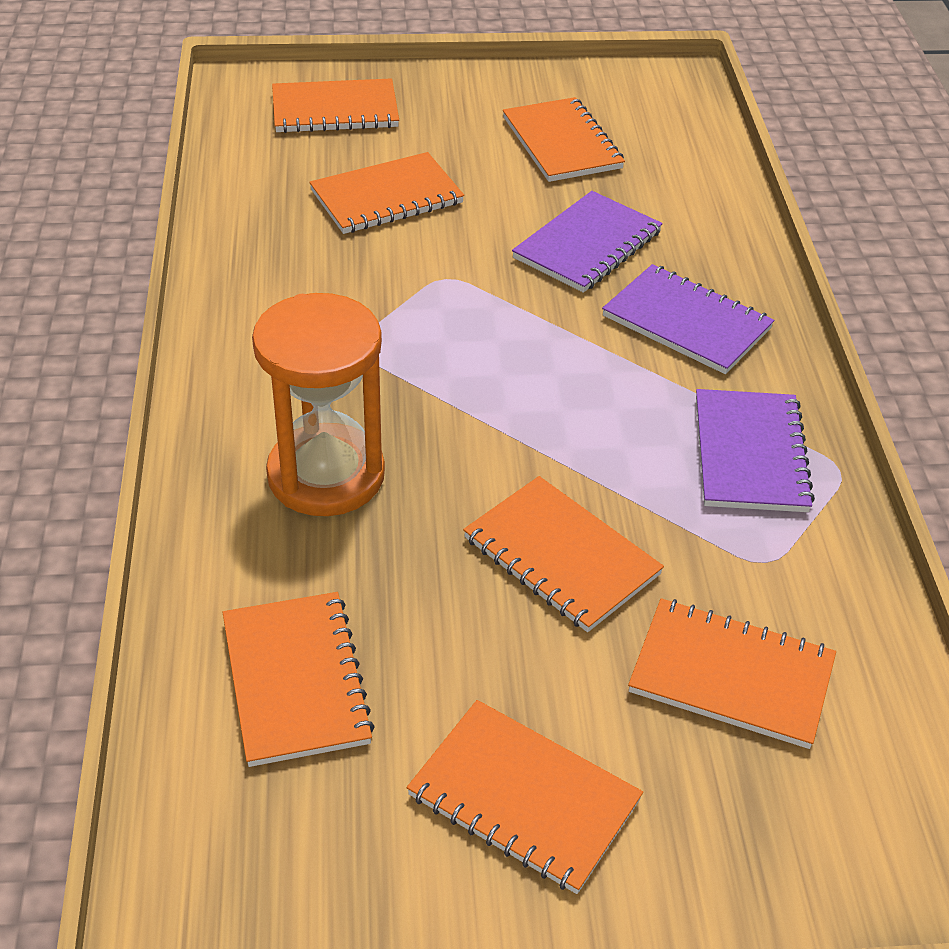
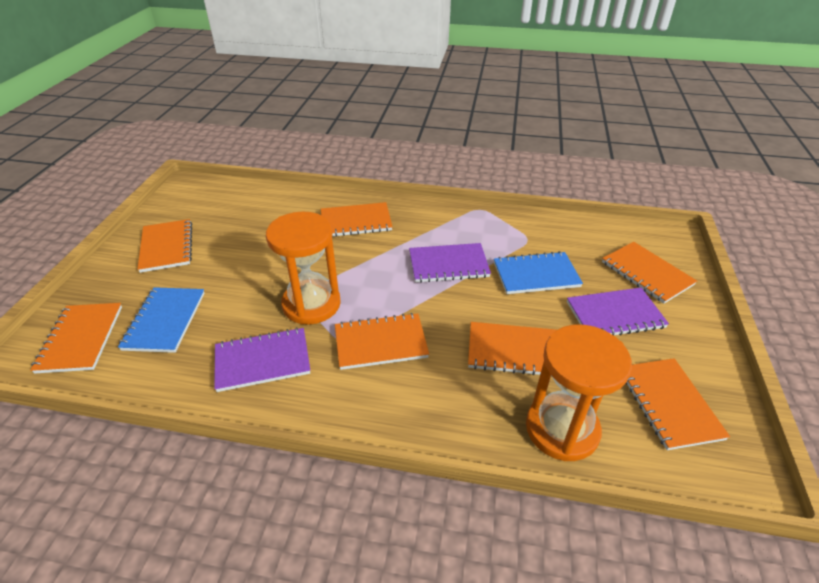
blue notebook: none = 0 -> [118,287,205,353] [494,251,583,294] = 2
orange hourglass: [252,293,385,516] = 1 -> [266,212,341,325] [526,325,632,461] = 2

